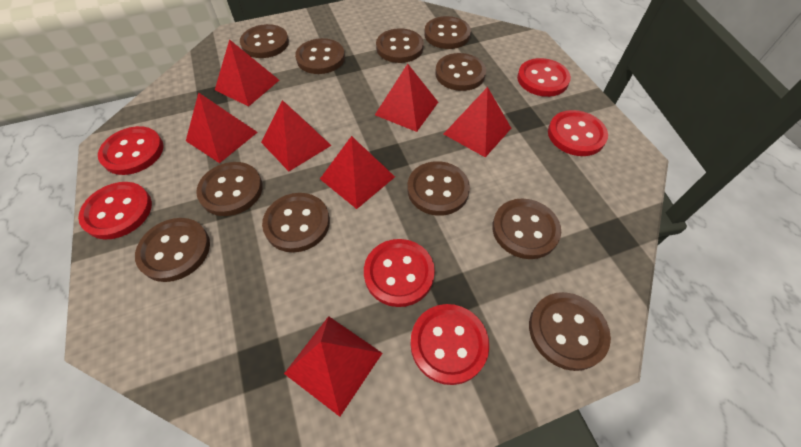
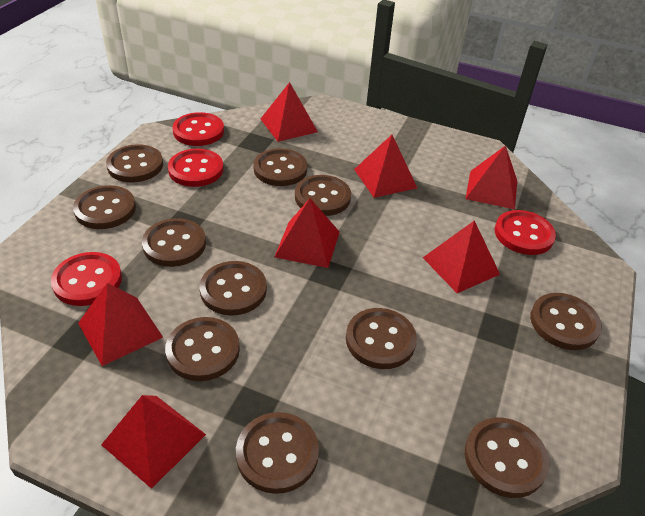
red button: [78,182,152,240] [98,126,164,175] [364,239,435,307] [410,304,489,385] [517,58,571,97] [548,110,608,156] = 6 -> [51,252,122,306] [168,149,223,187] [172,112,224,146] [495,210,556,255] = 4

